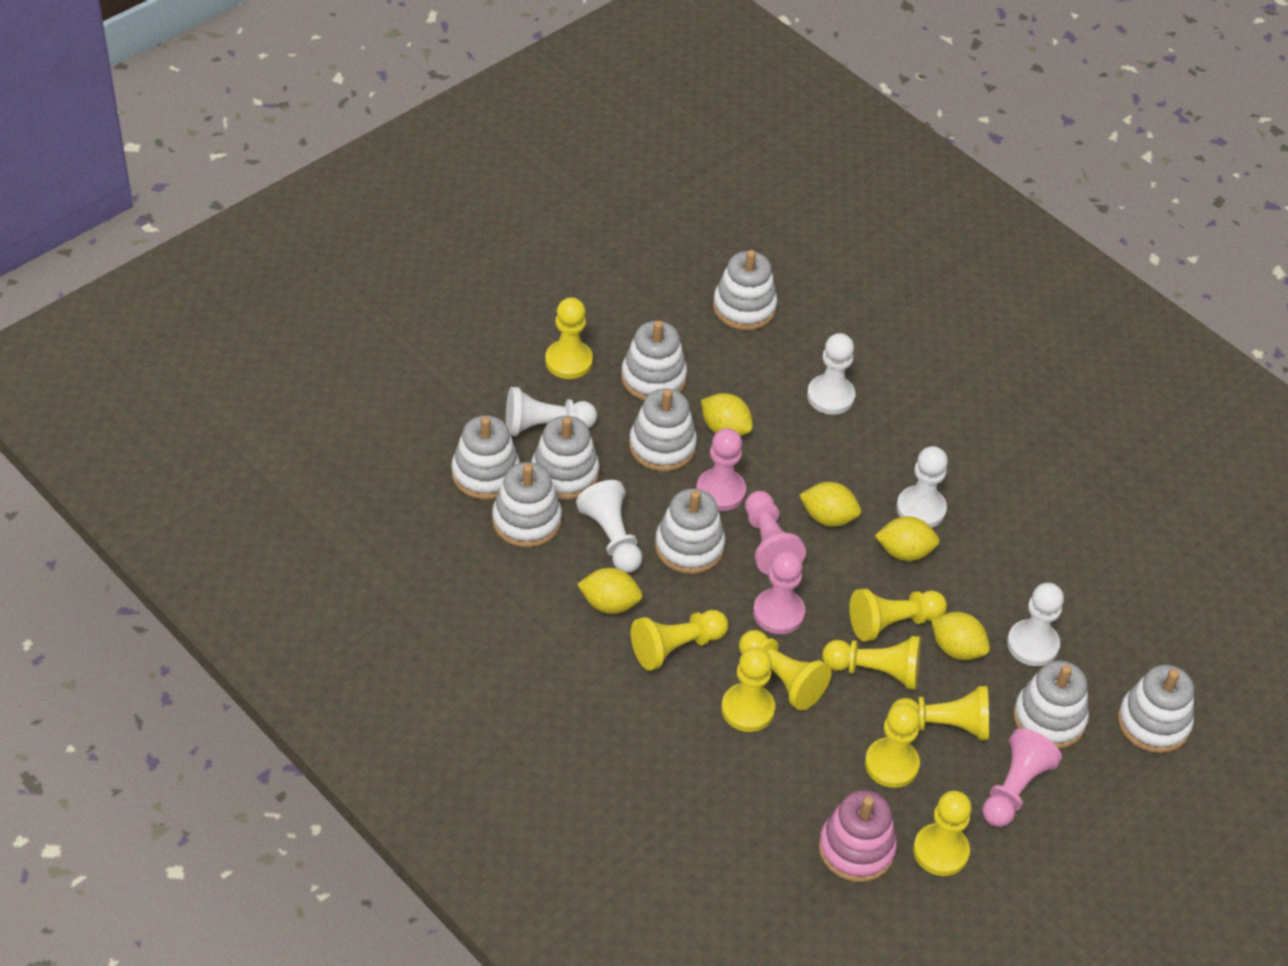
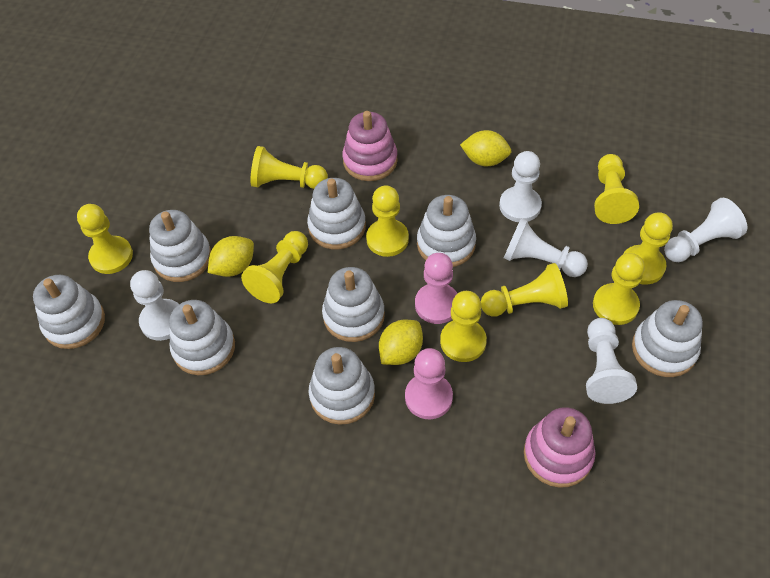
pink pawn: [696,428,746,511] [745,491,806,575] [753,550,805,634] [982,728,1062,827] = 4 -> [405,348,453,419] [415,253,458,324] = 2
pink stacking toy: [818,790,897,882] = 1 -> [342,111,398,181] [524,407,595,488] = 2
white stacking toy: [451,415,520,500] [492,462,562,547] [531,416,599,500] [621,321,687,400] [629,389,697,472] [655,488,725,574] [713,250,778,330] [1013,660,1089,749] [1118,665,1194,753] = 9 -> [33,275,105,349] [149,210,211,282] [169,300,235,375] [307,178,366,249] [309,347,375,425] [322,267,385,342] [417,195,476,267] [632,300,703,377] = 8
yellow lemon: [577,568,643,614] [701,393,753,436] [800,482,861,527] [875,516,940,561] [931,612,990,660] = 5 -> [208,236,254,277] [379,320,423,365] [460,130,511,167] = 3

